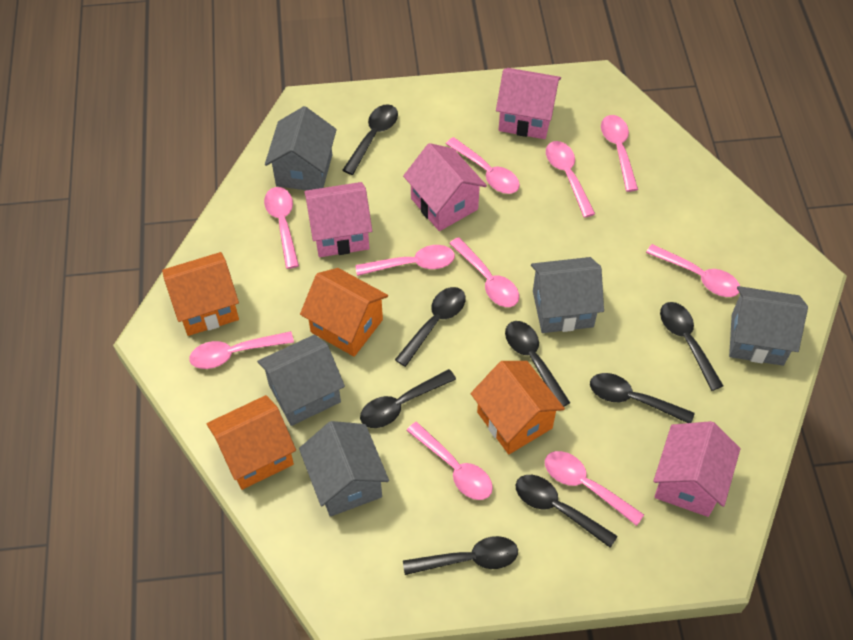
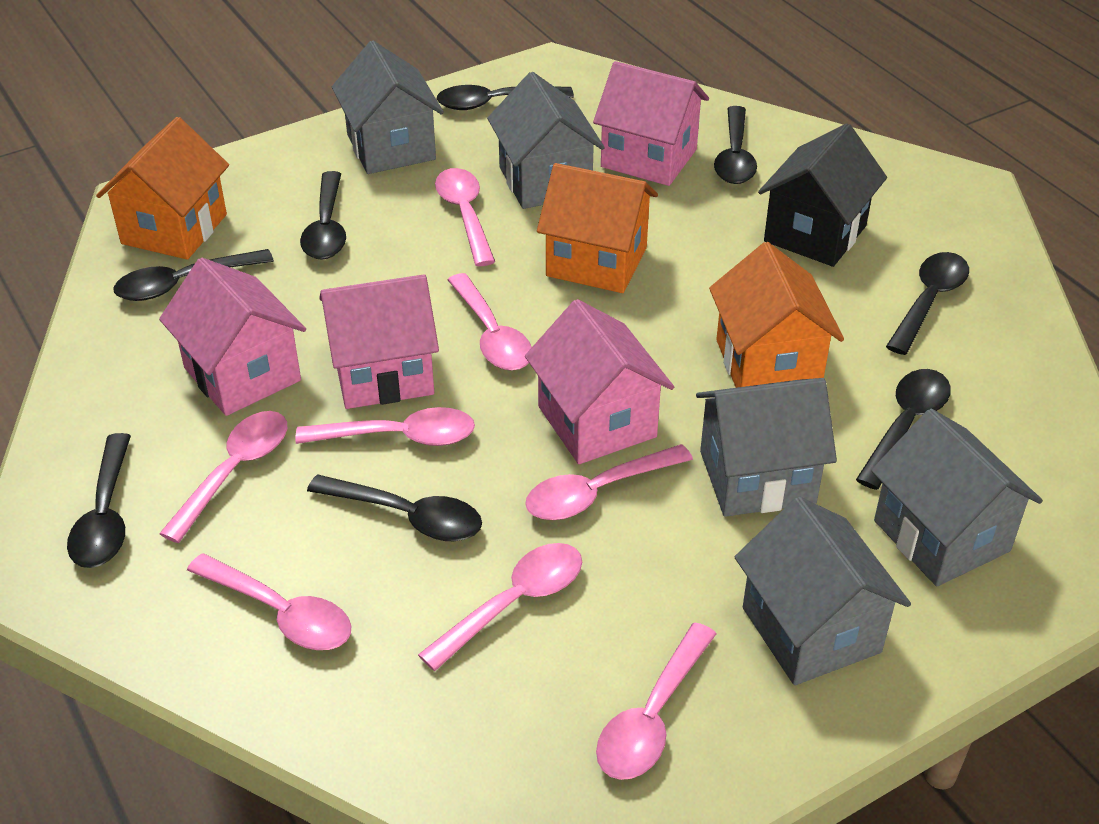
black house: none = 0 -> [758,123,887,267] = 1
orange house: [162,252,239,336] [206,395,296,490] [300,268,388,357] [471,361,565,454] = 4 -> [96,117,229,260] [537,163,658,293] [709,242,844,388] = 3
pink spoon: [189,331,294,369] [264,187,299,269] [355,245,455,276] [407,422,493,500] [446,137,520,194] [449,237,519,307] [545,451,644,526] [546,141,595,218] [601,115,638,192] [646,244,740,297] = 10 -> [159,411,287,543] [187,554,351,650] [295,407,475,446] [418,543,582,671] [435,168,495,266] [448,273,532,371] [525,444,693,520] [596,623,716,780] = 8

